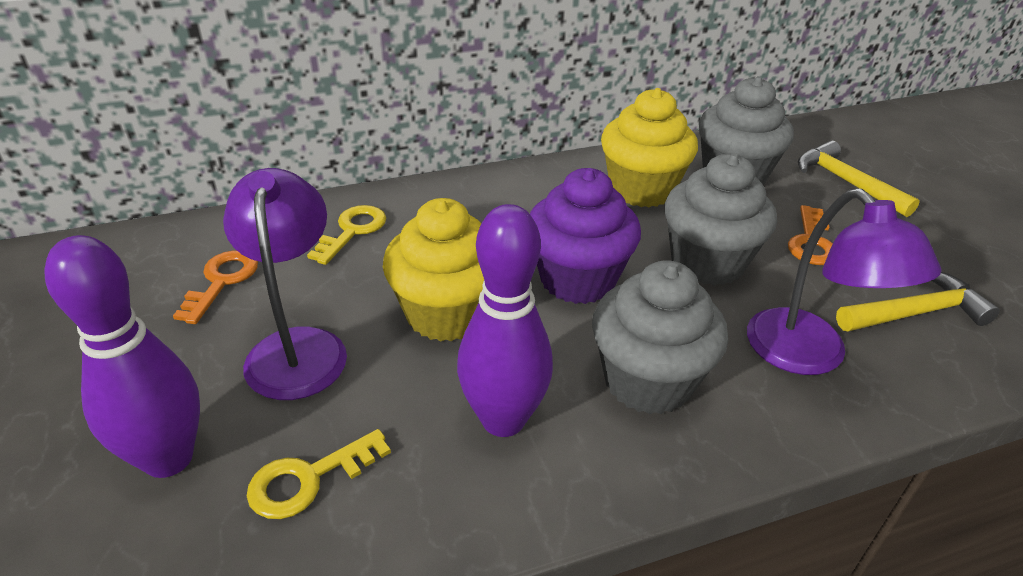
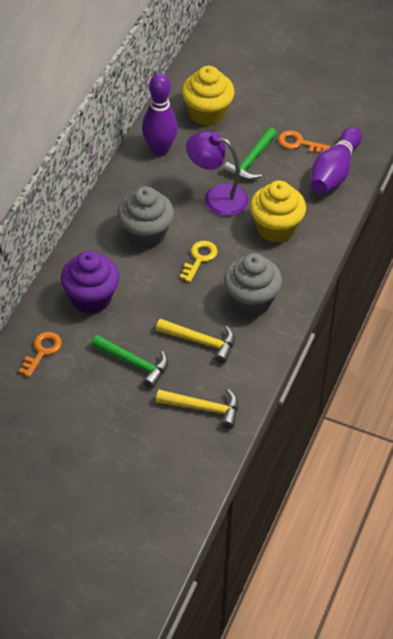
green hammer: none = 0 -> [92,335,168,389] [223,127,277,180] = 2
grey cupcake: [592,260,728,414] [665,153,777,286] [698,76,794,185] = 3 -> [118,186,174,249] [224,253,282,316] = 2
purple lamp: [223,168,347,400] [747,189,942,375] = 2 -> [186,131,249,216] = 1
yellow key: [247,429,391,519] [307,205,386,265] = 2 -> [180,241,218,282] = 1

